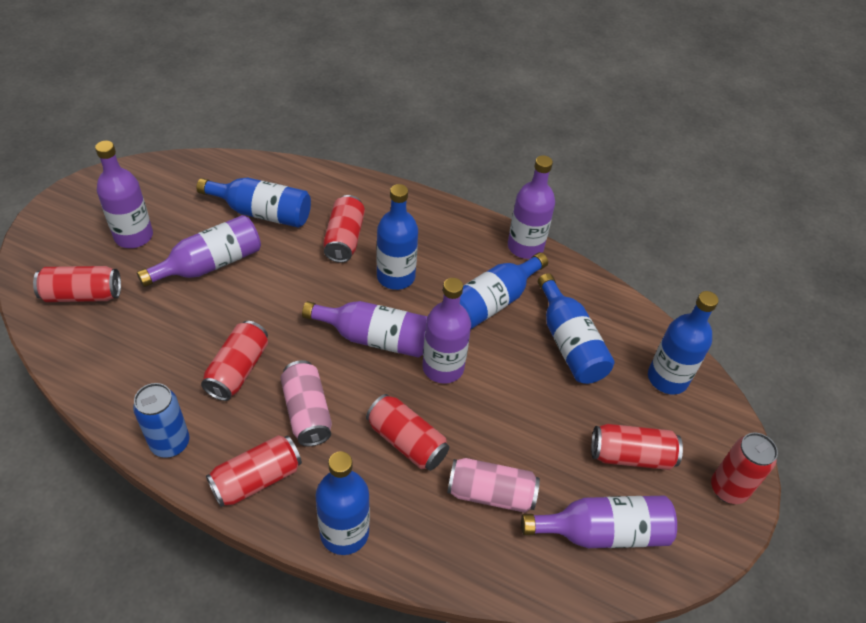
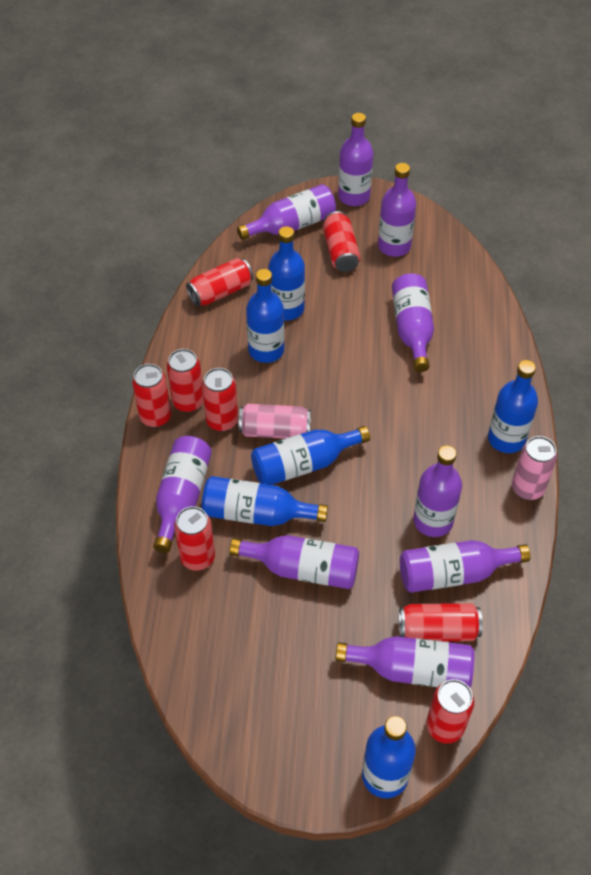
blue can: [133,383,189,458] = 1 -> none = 0
purple bottle: [95,141,153,248] [137,215,261,287] [302,301,427,358] [422,278,471,384] [508,155,555,259] [521,496,677,548] = 6 -> [153,436,212,553] [229,535,359,589] [237,184,336,240] [335,636,474,688] [338,113,373,206] [378,163,416,257] [392,273,434,372] [400,540,530,593] [413,445,462,537] = 9
red can: [33,266,121,302] [201,321,268,401] [206,435,302,507] [323,195,365,263] [366,394,449,471] [591,424,683,470] [711,432,778,504] = 7 -> [132,364,171,428] [167,349,204,413] [174,506,215,571] [186,258,253,307] [202,368,238,432] [323,211,361,272] [399,603,483,641] [426,679,474,743] = 8

